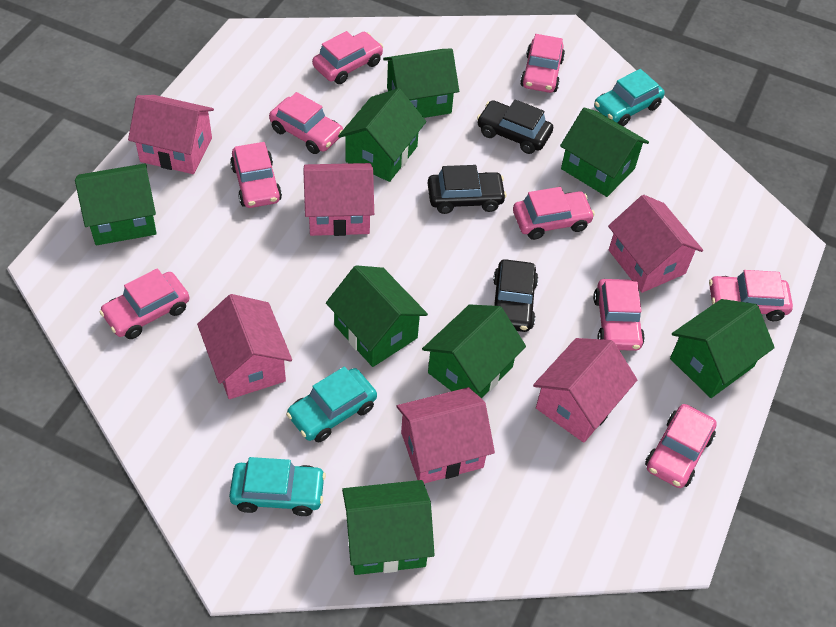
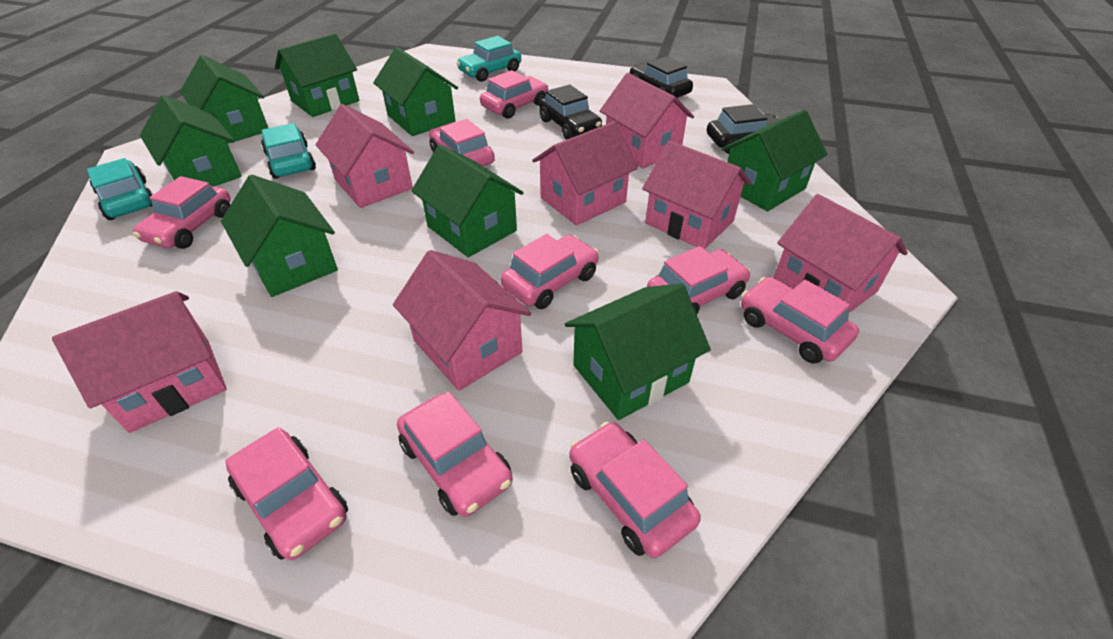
pink house: [128,95,214,174] [197,294,292,399] [303,163,374,236] [397,387,495,484] [533,338,637,443] [608,195,703,293] = 6 -> [52,291,227,433] [315,104,414,208] [393,250,531,391] [532,122,638,226] [600,73,694,169] [642,141,751,249] [774,194,908,313] = 7

